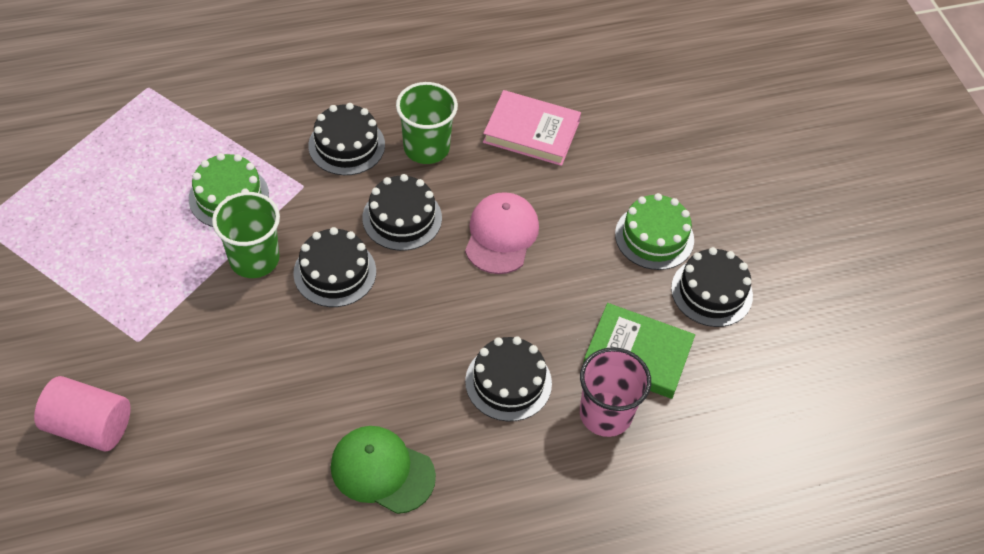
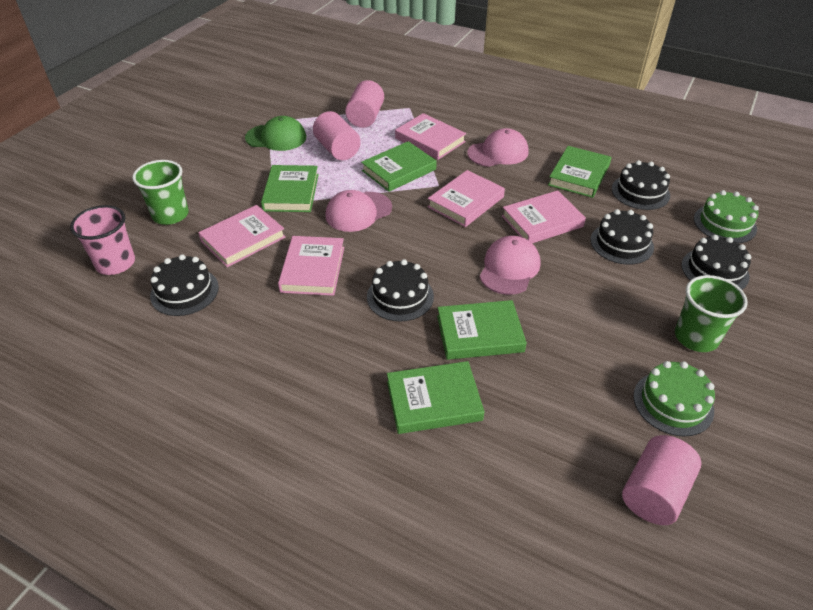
green book: [583,303,695,399] = 1 -> [261,165,319,212] [361,141,437,192] [387,361,485,434] [437,300,527,360] [548,146,611,198] = 5
pink book: [483,90,581,166] = 1 -> [198,205,285,267] [278,236,344,296] [395,113,466,160] [428,170,505,227] [502,190,586,243] = 5
pink cap: [465,192,539,274] = 1 -> [325,190,392,232] [467,128,529,167] [480,236,540,295] = 3
pink cylinder: [34,376,131,451] = 1 -> [313,111,361,160] [345,80,384,128] [622,435,701,525] = 3

